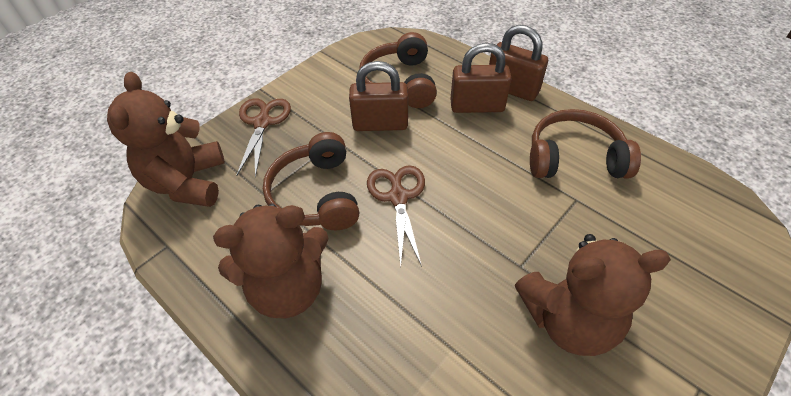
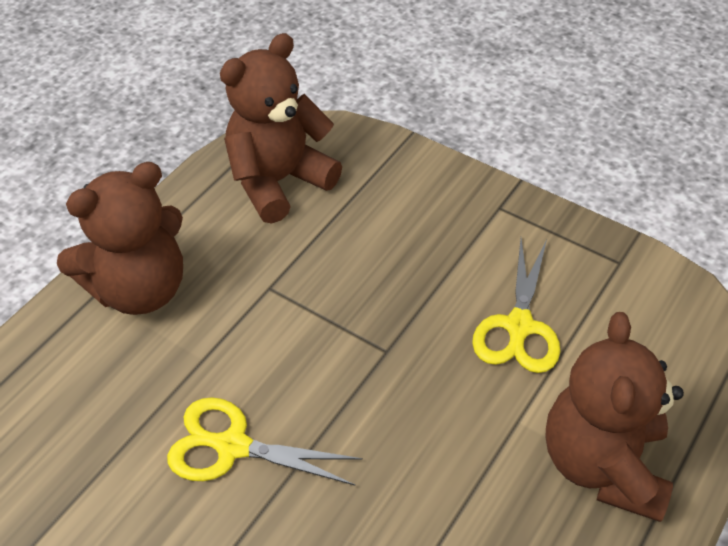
brown headphones: [263,132,359,230] [359,32,437,108] [530,109,641,178] = 3 -> none = 0
brown padlock: [349,61,408,131] [450,43,512,113] [489,25,548,101] = 3 -> none = 0
brown scissors: [236,98,291,178] [367,165,425,267] = 2 -> none = 0
yellow scissors: none = 0 -> [167,397,363,485] [472,238,560,373] = 2

